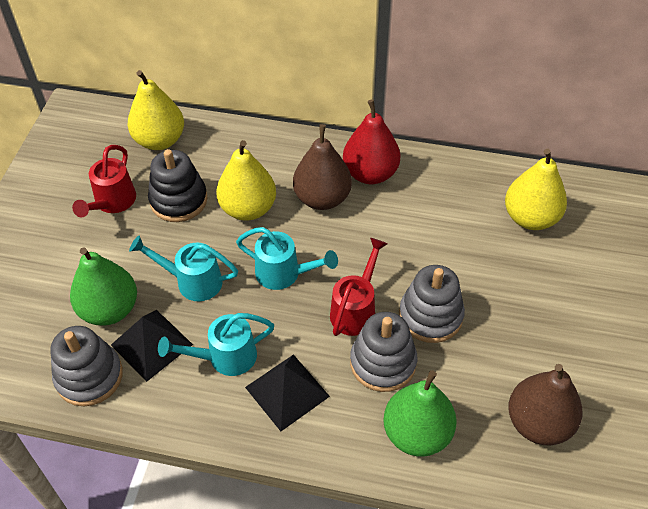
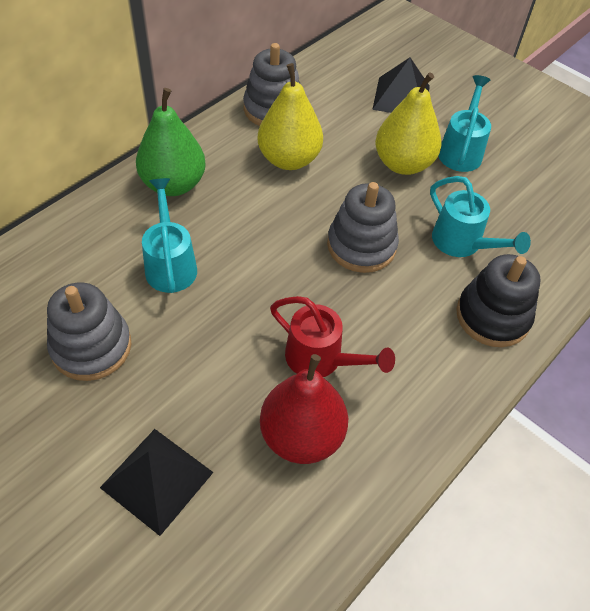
brown pear: [293,124,352,210] [508,364,583,445] = 2 -> none = 0
green pear: [70,247,137,326] [383,370,457,457] = 2 -> [136,88,206,196] = 1
red watering can: [72,145,136,217] [330,238,388,336] = 2 -> [270,296,395,377] = 1
yellow pear: [128,70,184,150] [216,140,276,221] [505,149,567,230] = 3 -> [258,63,323,170] [375,72,442,175] = 2

